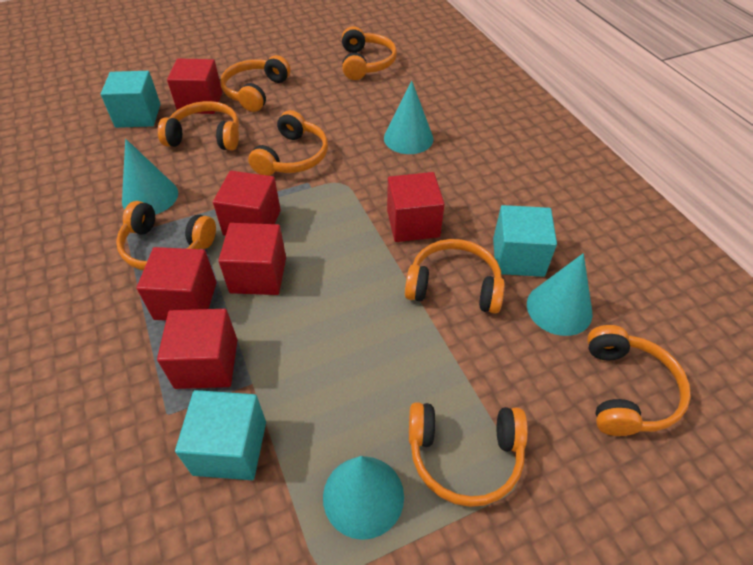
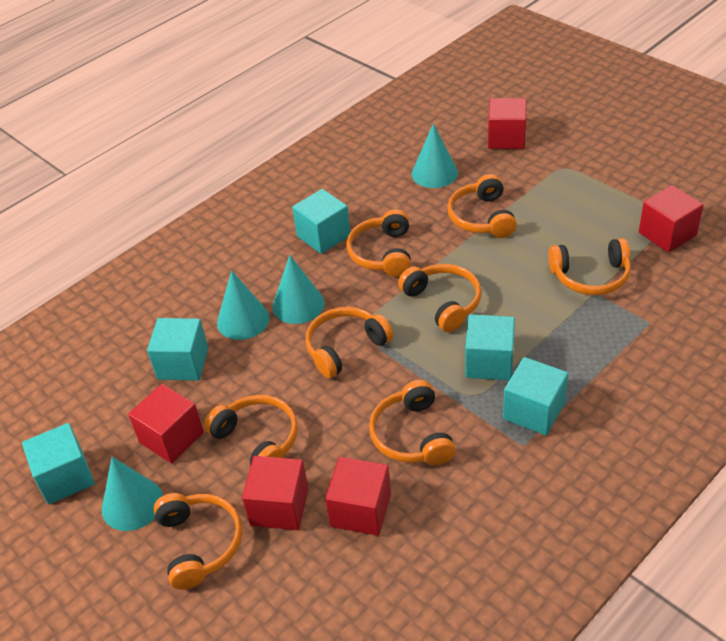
red cube: [136,247,217,321] [157,309,237,389] [167,58,222,114] [213,171,281,236] [218,223,286,295] [387,172,445,242] = 6 -> [128,384,204,463] [242,456,309,530] [325,457,391,536] [488,98,526,149] [639,185,704,253] = 5
turquoise cube: [100,71,161,128] [175,390,266,480] [493,205,557,277] = 3 -> [22,423,95,504] [147,318,208,381] [292,189,350,254] [465,315,515,380] [503,357,568,435] = 5

